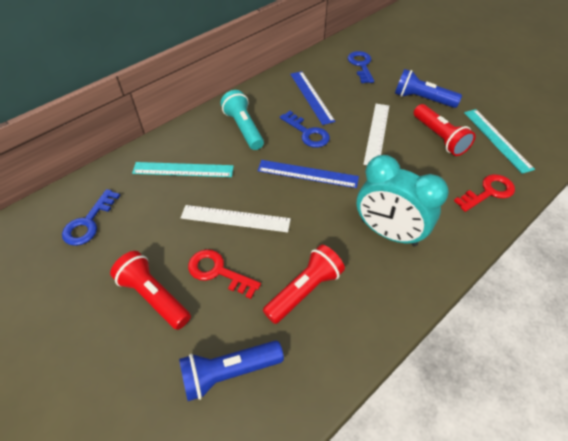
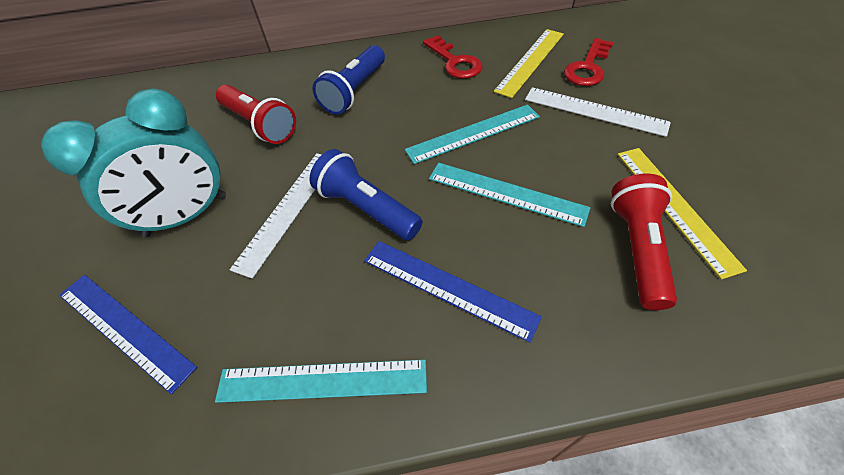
blue key: [62,189,120,246] [280,111,330,148] [348,51,374,83] = 3 -> none = 0
red flashlight: [110,251,191,330] [263,245,345,324] [414,104,476,156] = 3 -> [216,85,296,144] [611,173,677,310] = 2
turquoise flashlight: [220,90,264,150] = 1 -> none = 0
turquoise ruler: [132,162,234,177] [464,109,535,174] = 2 -> [215,360,427,403] [405,104,540,164] [429,163,590,227] = 3
yellow ruler: none = 0 -> [494,29,564,98] [618,148,747,279] = 2

